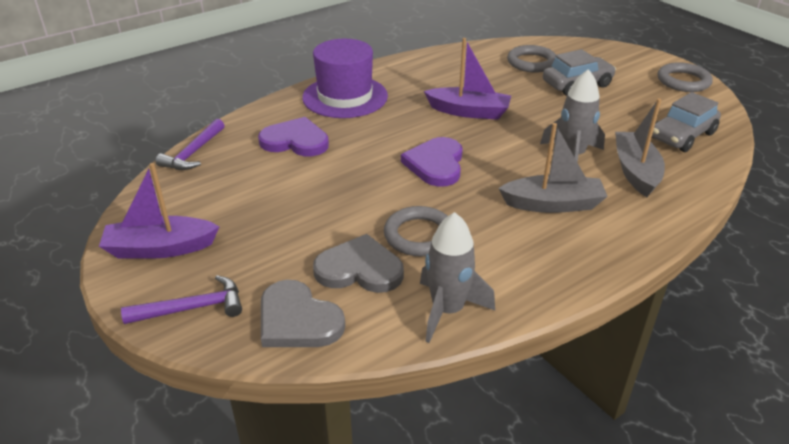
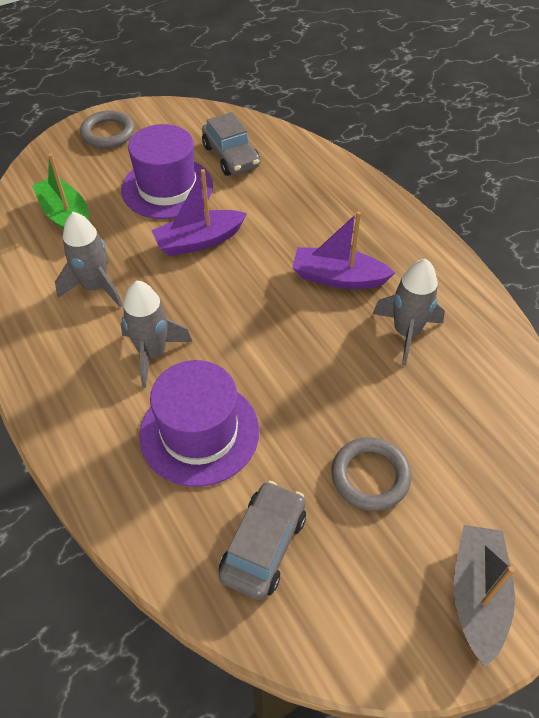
green boat: none = 0 -> [32,154,89,230] = 1
grey boat: [498,123,608,213] [615,98,665,197] = 2 -> [453,525,515,667] = 1
grey heart: [261,280,345,347] [313,234,404,293] = 2 -> none = 0
grey ring: [384,206,448,257] [507,45,556,73] [658,62,713,92] = 3 -> [80,110,135,148] [332,437,412,511] = 2
grey rocket: [420,212,495,343] [540,69,605,162] = 2 -> [55,212,123,308] [121,281,192,388] [373,259,445,365] = 3
purple hammer: [121,275,242,324] [155,119,225,170] = 2 -> none = 0
purple hat: [302,39,388,118] = 1 -> [121,124,213,219] [139,360,259,487] = 2
purple heart: [258,117,329,156] [401,137,463,187] = 2 -> none = 0

